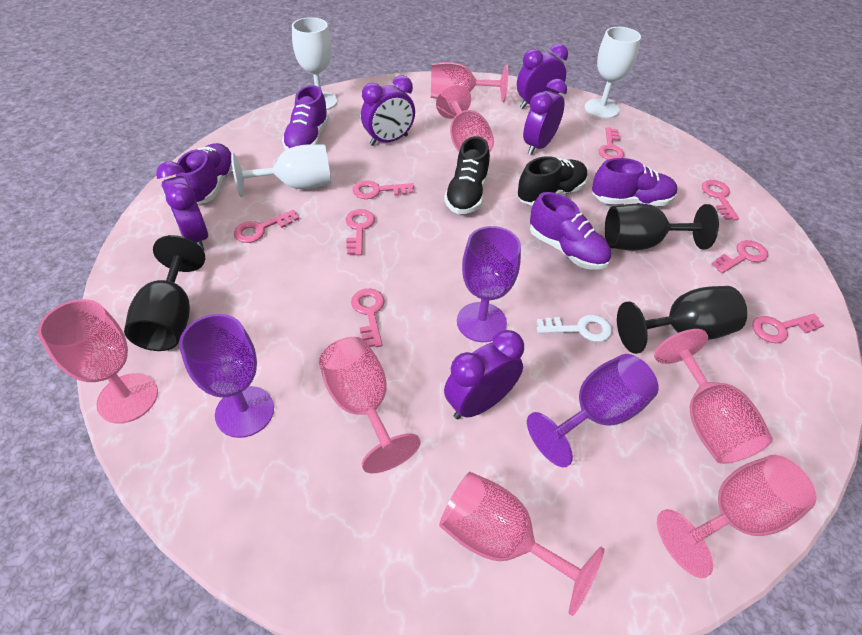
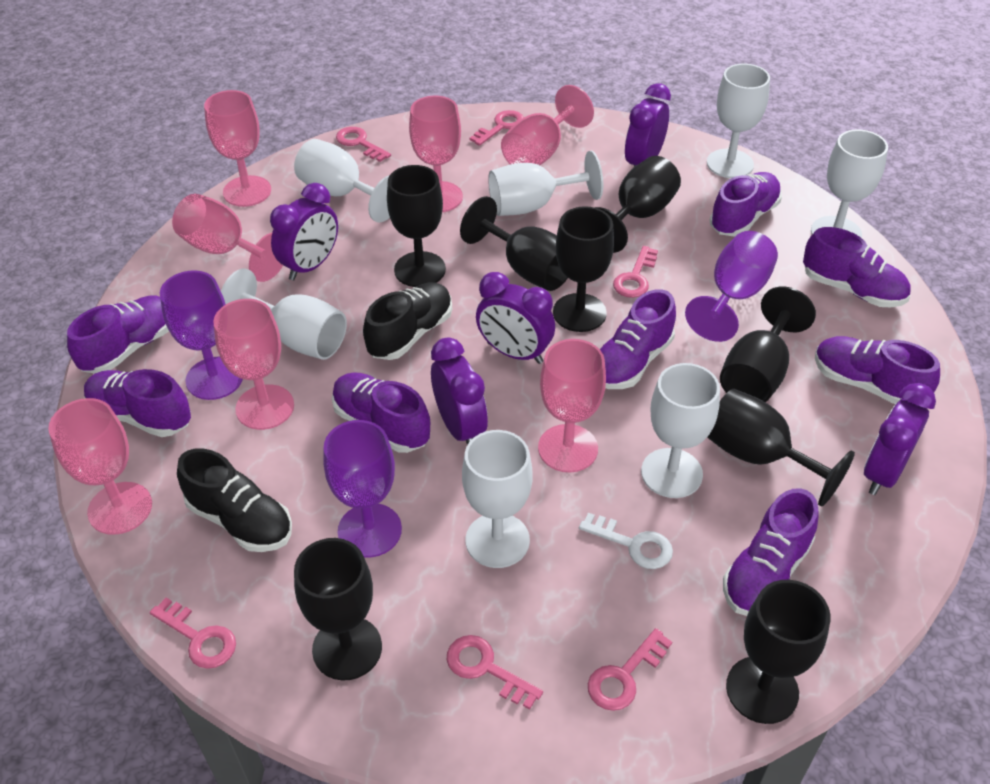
black goblet: [124,235,205,351] [605,204,719,250] [617,286,747,354] = 3 -> [294,538,382,680] [387,165,446,287] [460,196,568,291] [553,206,614,332] [595,156,681,253] [707,389,855,507] [720,287,816,402] [726,580,830,724] = 8
pink key: [234,210,299,243] [345,209,375,256] [351,289,385,347] [352,180,414,199] [599,127,624,160] [702,180,739,220] [711,240,768,273] [752,314,824,343] = 8 -> [150,598,236,669] [336,127,391,162] [447,635,543,710] [470,110,524,146] [588,628,672,711] [613,246,658,298] = 6
purple shoe: [176,143,232,204] [282,85,329,150] [530,192,611,270] [592,158,677,206] = 4 -> [67,296,169,374] [84,369,191,437] [332,372,430,453] [600,289,676,389] [709,172,782,237] [723,488,819,616] [803,227,911,307] [815,336,940,404] = 8
white goblet: [231,144,331,197] [292,17,337,110] [585,27,641,119] = 3 -> [221,269,347,360] [294,139,390,223] [462,430,533,568] [488,151,603,216] [641,363,720,498] [707,64,770,178] [811,130,888,238] = 7

